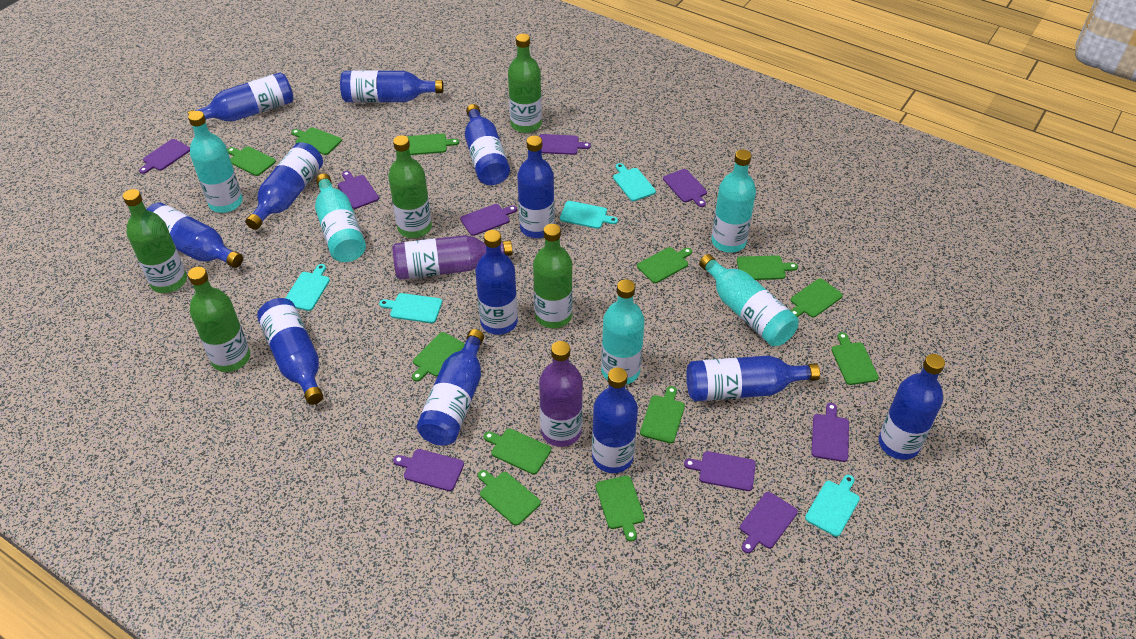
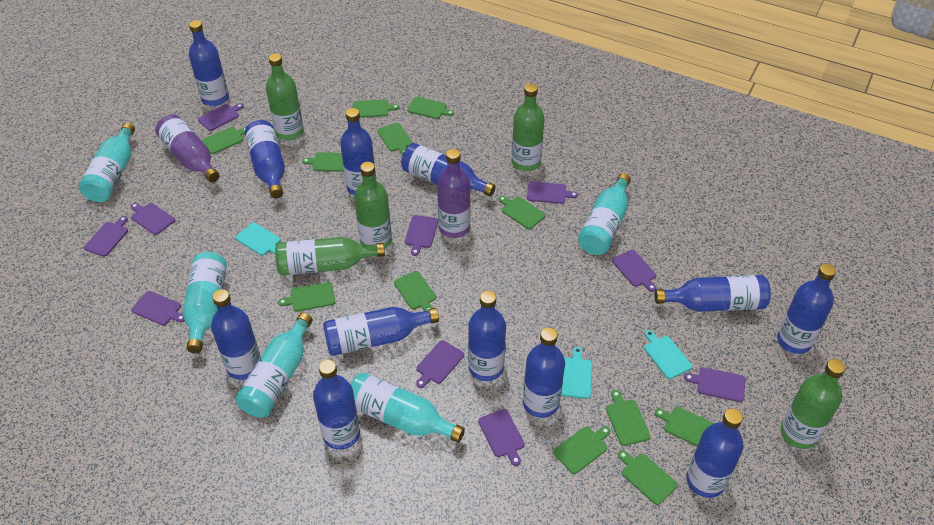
purple cutting board: [139,139,190,174] [338,171,379,209] [393,449,464,491] [460,204,517,236] [539,134,591,155] [663,169,707,207] [684,451,756,491] [740,492,798,553] [811,403,849,462] = 9 -> [84,216,128,257] [131,203,175,235] [131,291,185,325] [198,103,244,131] [405,215,438,256] [416,340,464,388] [478,409,525,466] [527,181,578,204] [612,250,656,292] [684,367,746,402] = 10
turquoise cutting board: [286,264,330,311] [379,293,442,323] [560,201,618,229] [613,163,656,201] [805,475,860,537] = 5 -> [235,222,281,256] [561,347,592,399] [644,330,692,379] = 3

